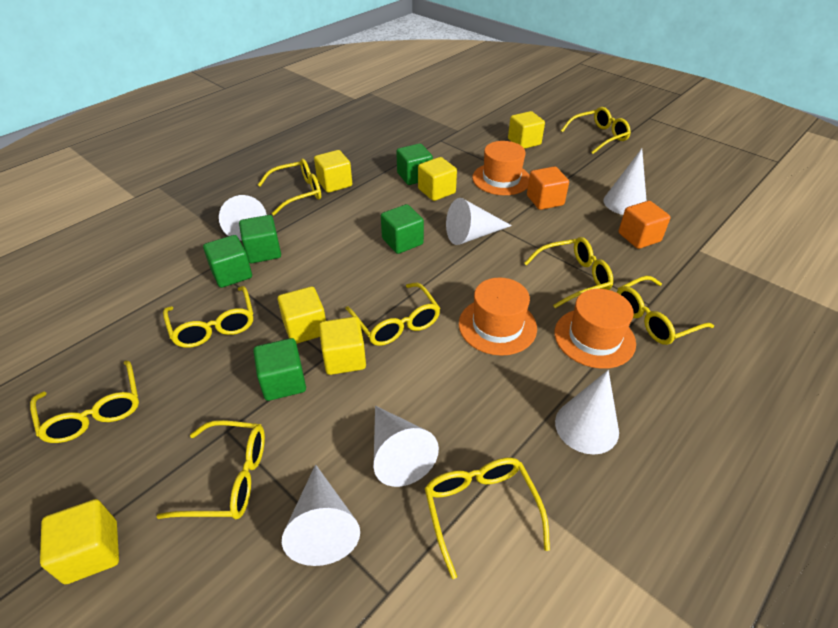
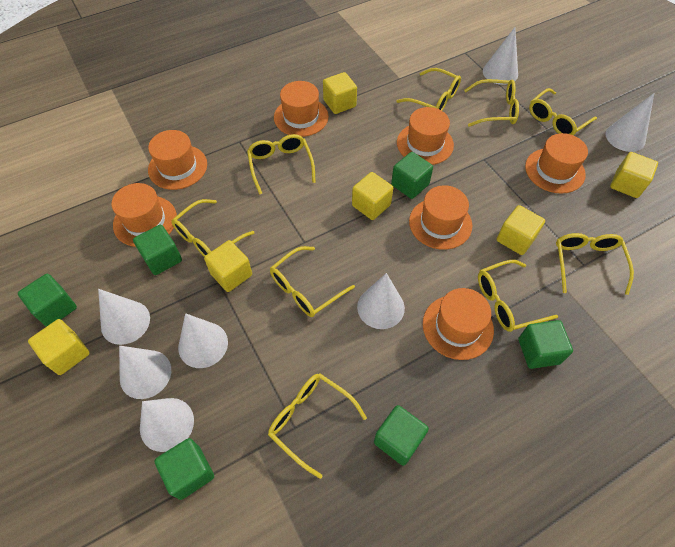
green cube: [203,235,252,288] [239,215,281,263] [253,338,306,401] [381,204,424,254] [396,143,433,185] = 5 -> [18,274,77,327] [133,225,182,275] [154,438,214,500] [374,405,429,466] [391,152,433,199] [518,320,573,369] = 6
orange cube: [527,166,569,210] [618,201,671,249] = 2 -> none = 0
orange hat: [459,278,537,356] [472,141,530,195] [555,289,636,369] = 3 -> [112,183,177,247] [148,130,207,190] [274,81,329,137] [397,107,454,165] [409,185,472,250] [423,288,494,360] [525,133,588,194] = 7
white cone: [219,195,267,241] [282,464,360,566] [374,406,439,487] [446,198,512,245] [555,370,619,454] [603,149,647,215] = 6 -> [98,289,150,345] [119,346,171,399] [140,398,194,452] [178,313,228,368] [357,273,405,329] [483,27,518,85] [606,93,654,152] = 7

